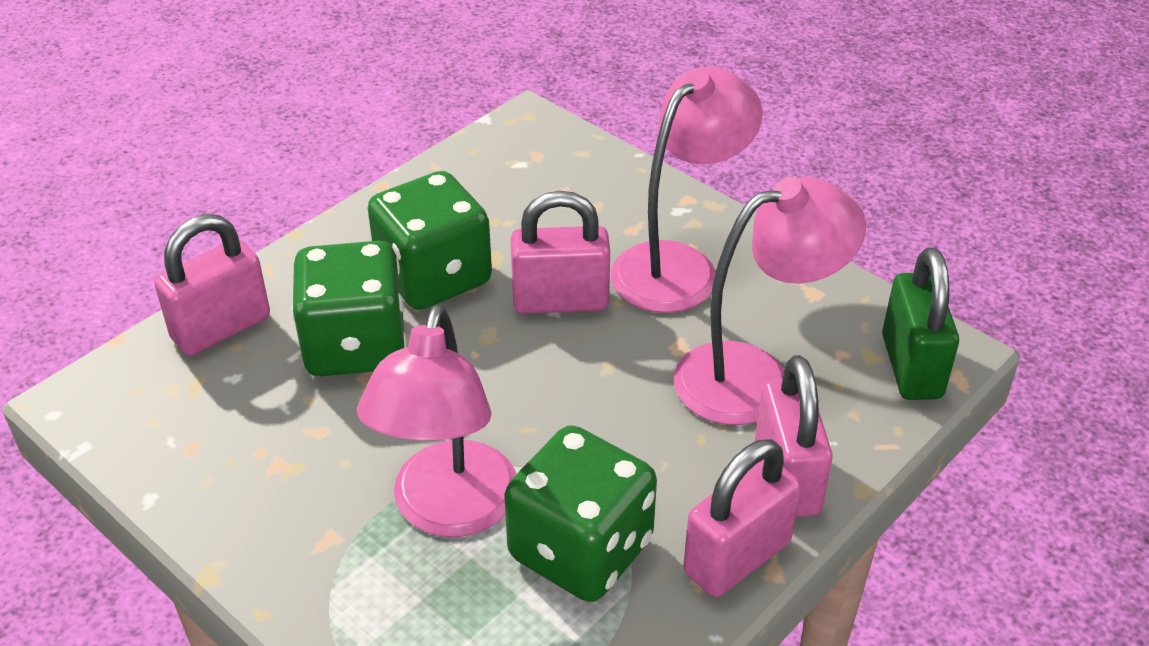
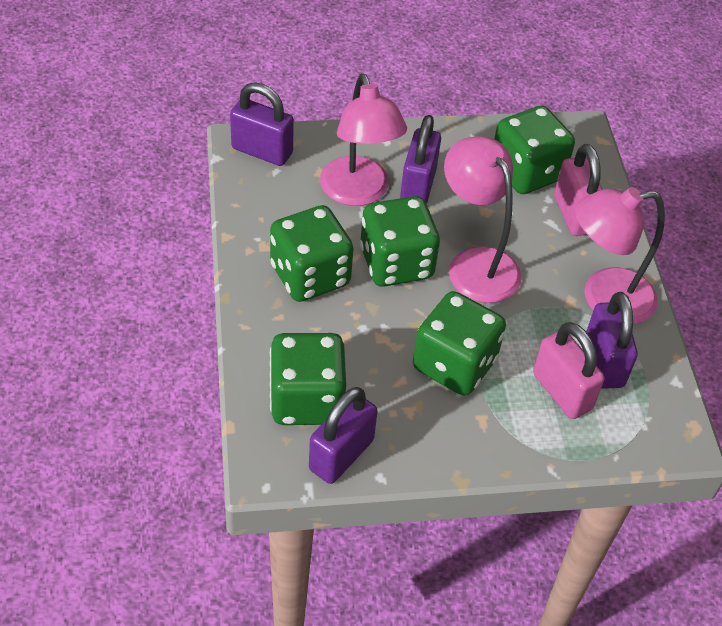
green dice: [291,241,407,376] [367,171,492,310] [504,425,657,602] = 3 -> [270,205,354,302] [270,333,346,425] [360,196,440,287] [413,291,506,396] [494,106,575,194] = 5
green padlock: [882,247,959,400] = 1 -> none = 0
pink padlock: [154,214,270,356] [510,191,610,314] [683,439,801,597] [755,355,833,517] = 4 -> [533,322,604,419] [554,144,603,236] = 2
purple padlock: none = 0 -> [230,83,294,166] [309,387,378,484] [400,115,441,204] [586,292,638,389] = 4

